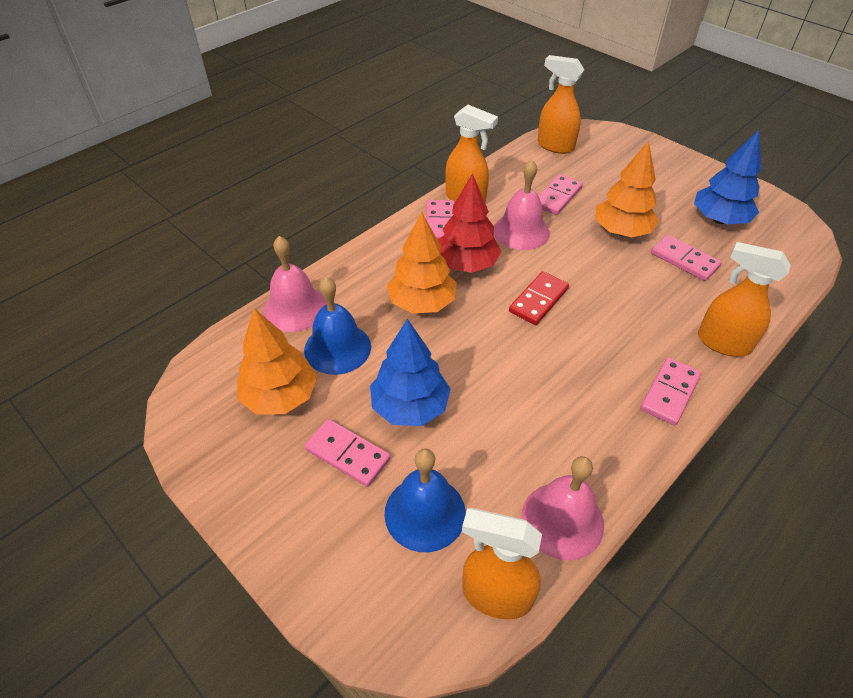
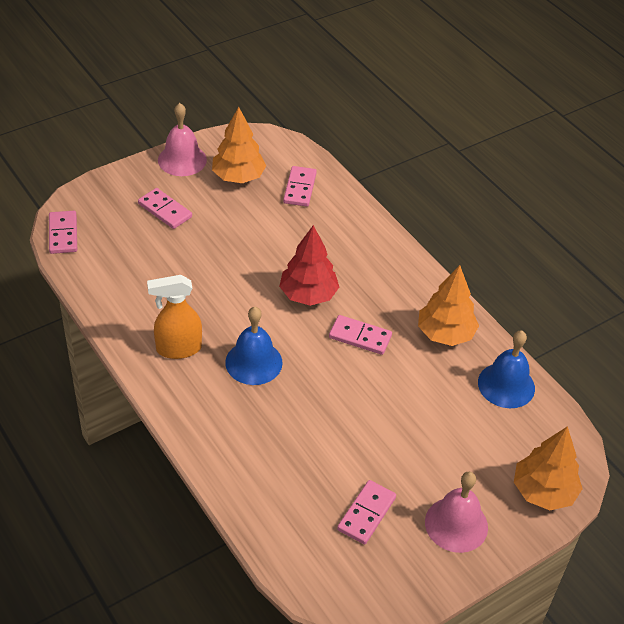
blue tree: [370,319,451,426] [694,130,761,224] = 2 -> none = 0
orange spray bottle: [445,105,498,202] [462,508,542,620] [537,55,584,154] [698,242,791,357] = 4 -> [147,275,202,359] = 1
pink bell: [264,236,327,332] [494,160,550,250] [522,456,604,561] = 3 -> [158,103,207,176] [425,472,488,553] = 2
red domino: [509,271,569,325] = 1 -> none = 0

